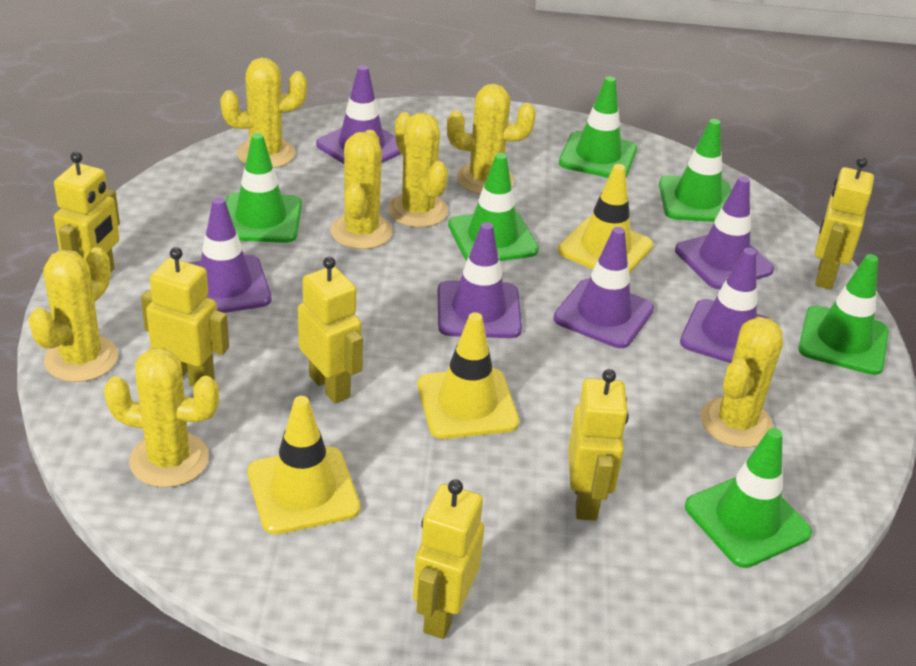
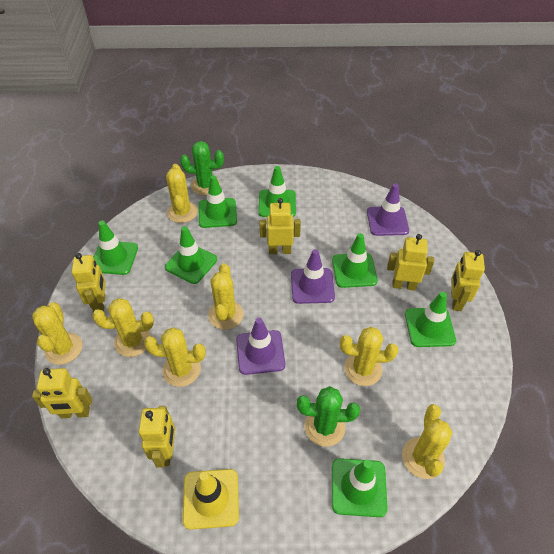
green cactus: none = 0 -> [180,141,224,195] [297,386,360,447] = 2
green traffic cone: [226,133,302,243] [448,153,539,261] [559,76,637,178] [659,119,731,222] [685,428,812,568] [798,254,889,375] = 6 -> [93,221,138,275] [165,226,217,284] [199,175,237,228] [258,166,296,217] [332,233,378,288] [332,458,388,517] [405,292,456,347] = 7
purple traffic cone: [189,197,271,313] [316,65,401,164] [438,222,522,338] [553,227,654,348] [675,176,774,289] [680,248,771,363] = 6 -> [236,318,285,375] [291,249,335,304] [367,183,409,236] = 3
yellow traffic cone: [247,396,360,535] [417,312,519,439] [558,164,653,273] = 3 -> [183,469,239,530] = 1

